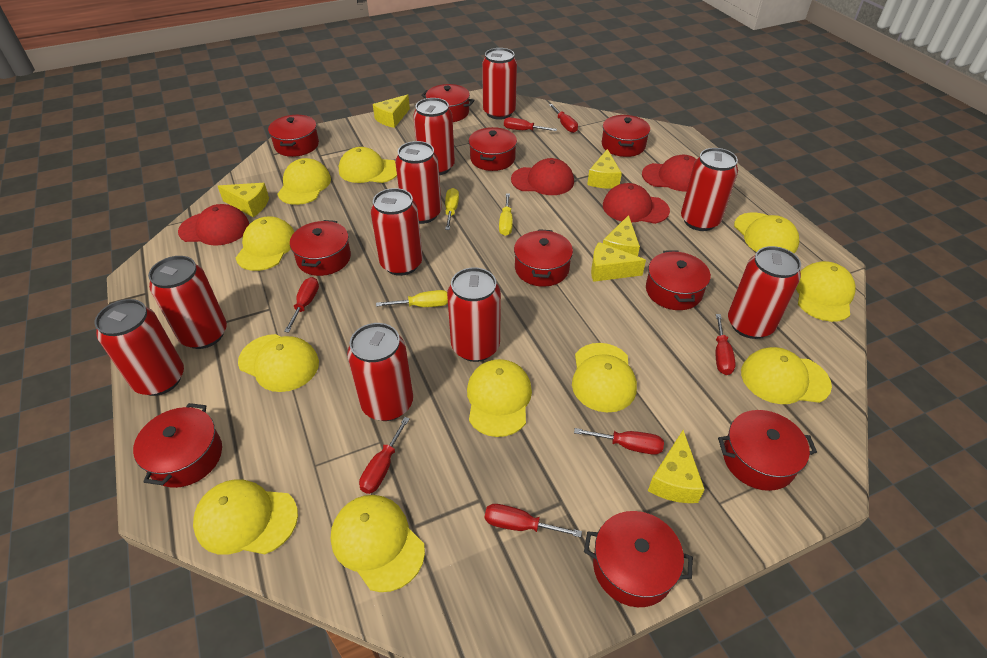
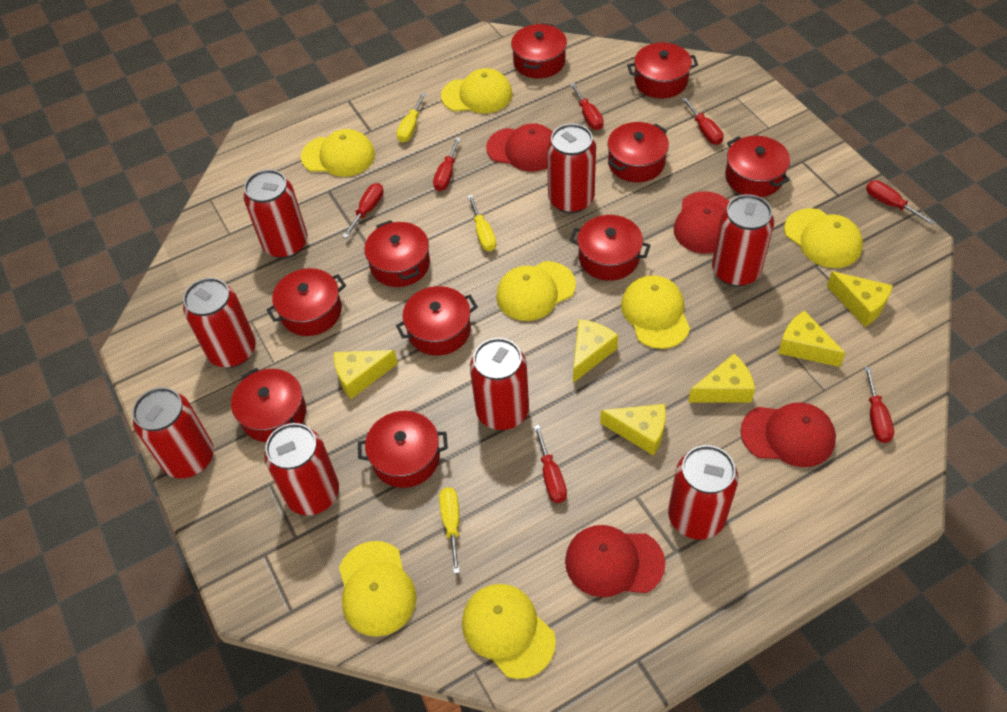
red can: [95,299,184,396] [148,256,227,349] [347,323,413,421] [371,188,423,276] [395,141,442,224] [413,98,455,175] [447,267,501,362] [482,48,517,120] [681,148,738,231] [728,246,801,339] = 10 -> [132,387,214,478] [183,278,256,368] [244,169,308,259] [264,423,339,515] [470,338,529,430] [547,124,596,214] [668,445,738,540] [712,194,774,287] = 8
yellow cap: [193,479,298,555] [236,217,294,271] [238,334,319,392] [277,158,331,205] [331,495,425,592] [339,147,397,183] [467,359,532,437] [572,343,637,412] [734,212,799,253] [741,347,832,404] [796,261,856,322] = 11 -> [301,129,375,177] [339,541,417,637] [441,68,513,114] [462,584,556,679] [496,261,576,321] [621,275,690,349] [784,208,863,268] = 7

